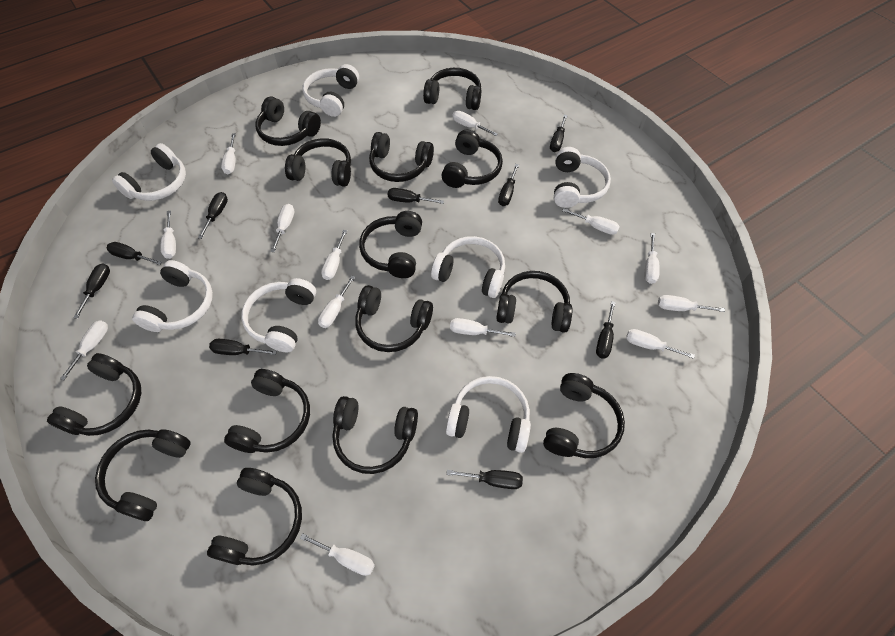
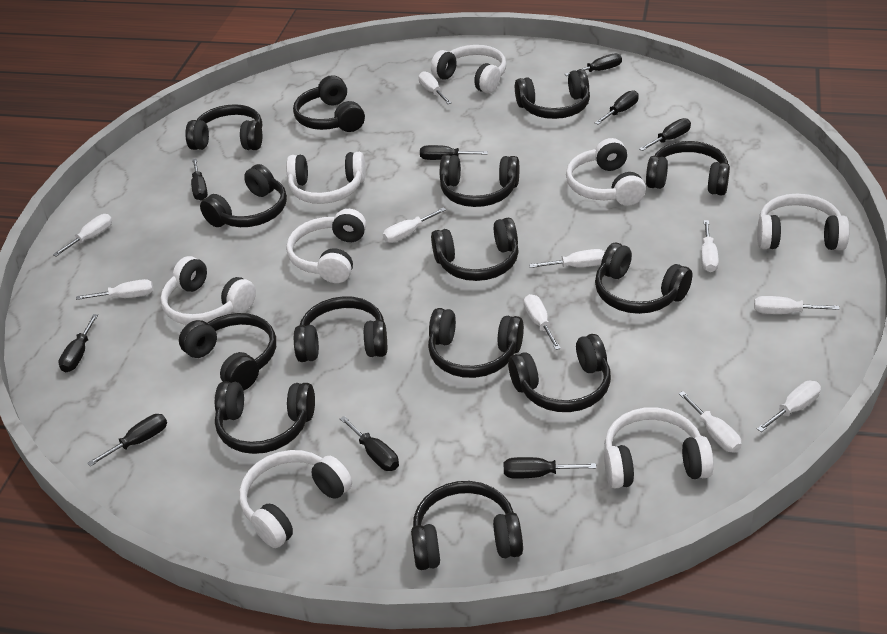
white headphones: [112,143,186,201] [132,260,213,332] [242,278,316,352] [303,64,359,117] [431,236,505,298] [446,376,531,453] [554,147,611,208] = 7 -> [160,256,256,325] [239,450,352,548] [286,152,366,204] [286,209,366,283] [431,45,506,93] [566,138,646,206] [604,407,714,489] [757,194,849,250] = 8
white screwdriver: [60,320,108,380] [161,211,176,259] [221,133,236,174] [271,204,295,252] [300,533,375,576] [318,276,355,328] [321,230,347,280] [450,318,516,337] [452,111,498,136] [562,208,620,235] [626,329,695,359] [645,233,660,284] [658,295,725,312] = 13 -> [53,214,112,257] [76,279,154,300] [383,207,446,243] [418,71,452,104] [524,294,561,350] [529,249,605,268] [679,391,742,452] [701,220,719,272] [754,296,840,314] [757,381,821,432] = 10

